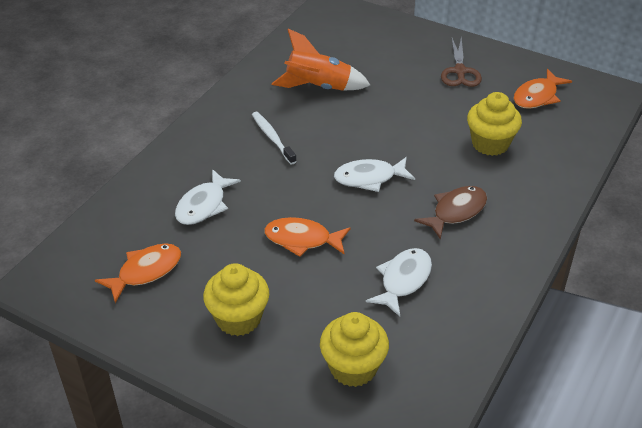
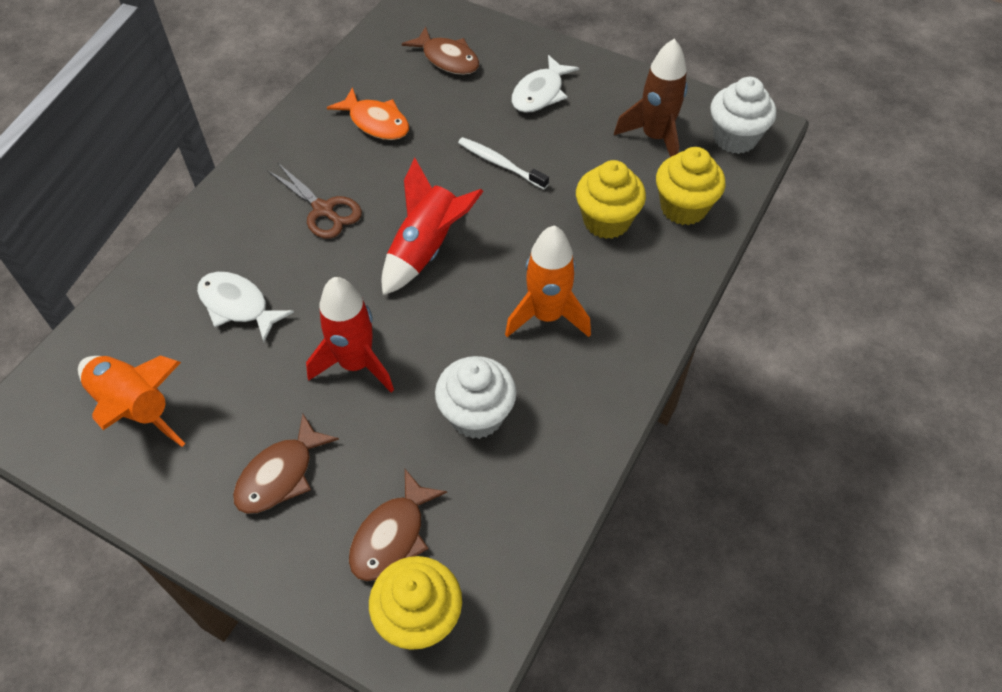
brown fish: [414,186,487,240] = 1 -> [233,414,339,514] [349,469,447,581] [402,26,479,75] = 3
brown rocket: none = 0 -> [614,39,688,157] = 1
orange fish: [95,243,181,303] [264,217,350,257] [514,69,572,109] = 3 -> [327,87,409,140] = 1
orange rocket: [272,29,370,91] = 1 -> [78,355,185,447] [505,226,591,337] = 2
red rocket: none = 0 -> [306,277,394,392] [382,158,483,295] = 2
white cupcake: none = 0 -> [435,356,517,439] [710,77,776,154] = 2
white fish: [175,169,241,225] [334,157,415,192] [366,248,432,316] = 3 -> [197,272,294,342] [512,55,579,113] = 2

